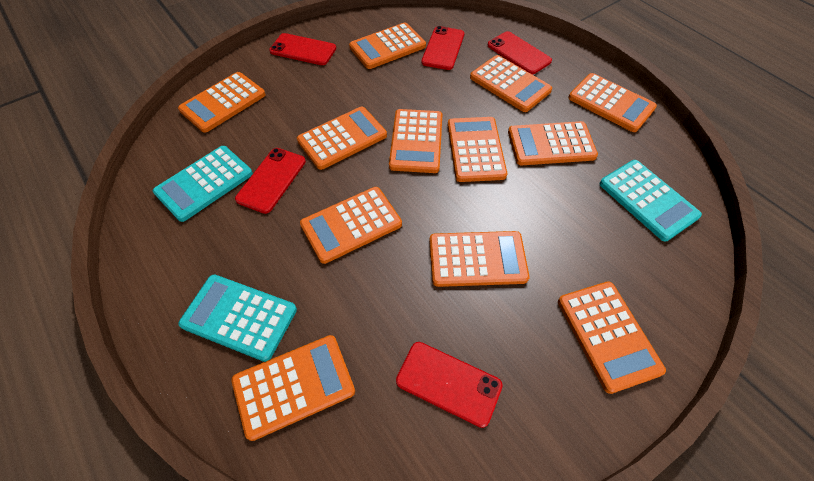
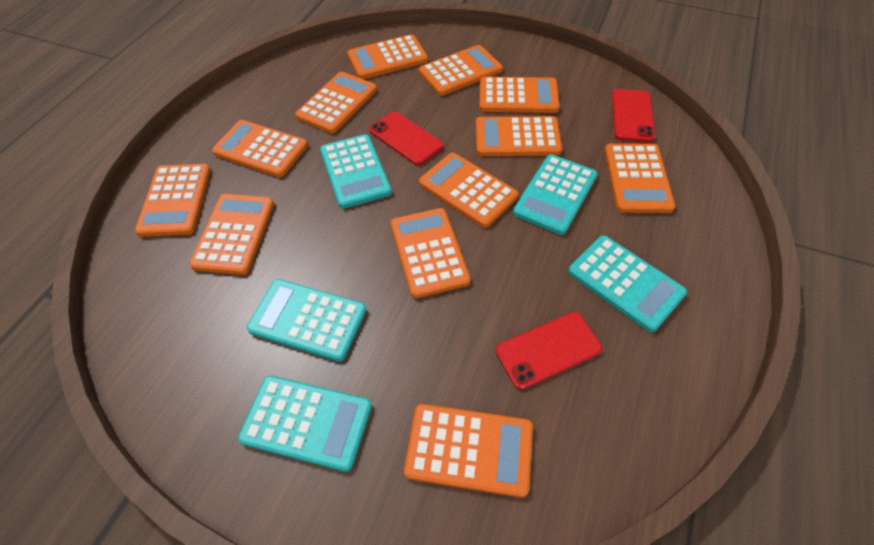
red phone: [235,148,306,214] [269,33,336,65] [396,342,503,428] [421,26,465,70] [488,31,552,74] = 5 -> [369,111,444,165] [496,312,602,390] [612,89,655,142] = 3
turquoise calculator: [153,146,253,222] [178,274,297,362] [599,160,702,242] = 3 -> [238,376,372,472] [247,279,367,362] [320,134,392,209] [513,154,598,235] [568,235,687,332] = 5

